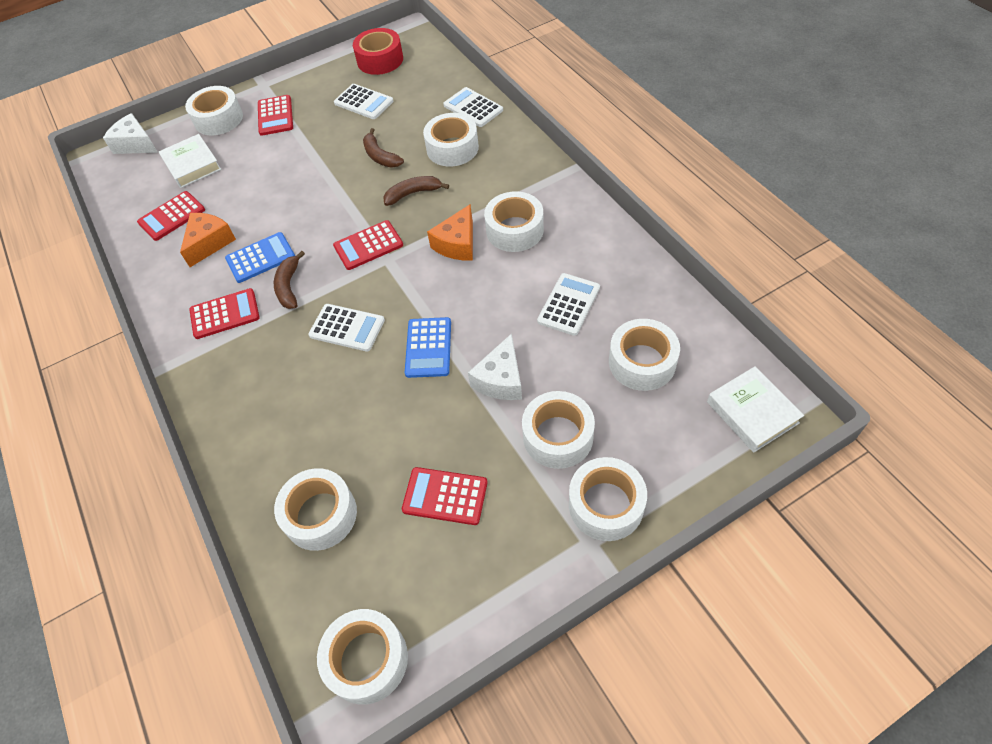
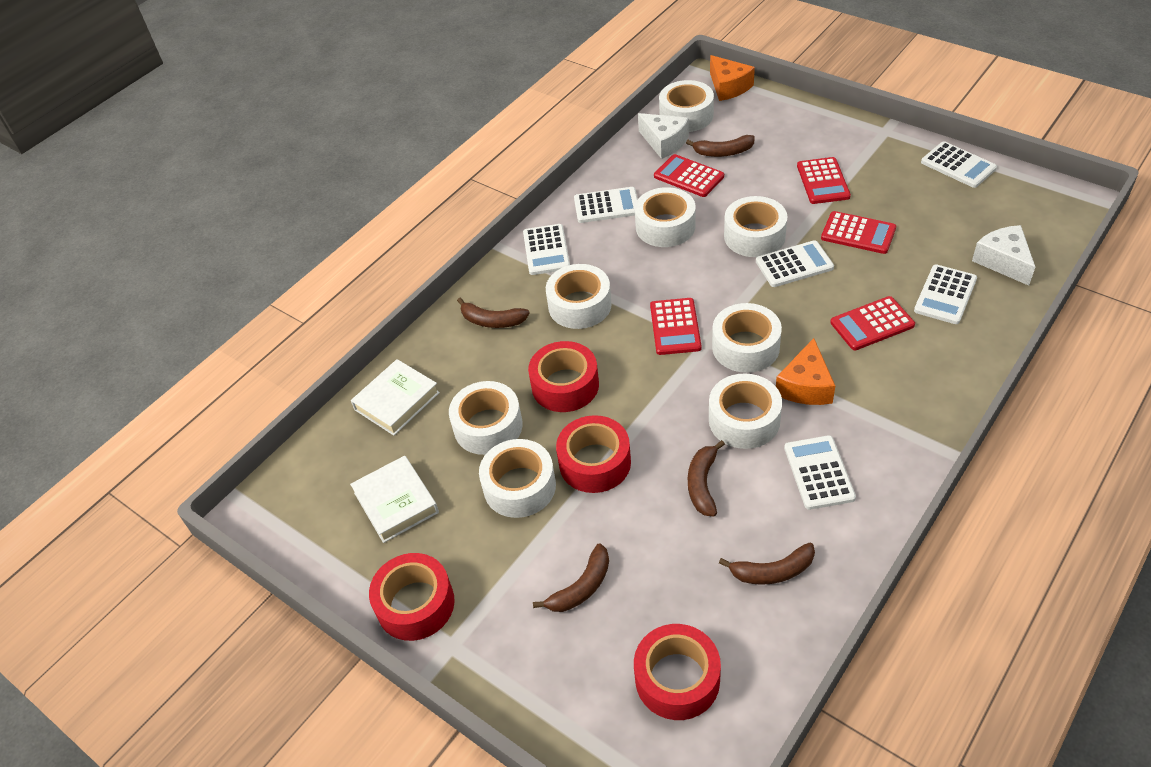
blue calculator: [225,232,295,283] [405,317,451,378] = 2 -> none = 0
brown banana: [274,251,305,309] [363,128,404,168] [383,176,449,206] = 3 -> [457,298,529,328] [533,543,609,612] [686,135,755,157] [688,440,725,517] [719,543,815,585] = 5
red tape: [353,28,403,75] = 1 -> [369,553,455,641] [528,341,599,412] [556,415,631,493] [634,624,721,720] = 4
white calculator: [309,304,385,352] [334,84,394,119] [443,87,503,127] [537,273,600,336] = 4 -> [523,224,570,275] [574,187,638,223] [756,240,834,287] [784,435,856,510] [914,265,977,324] [921,141,997,188] = 6

